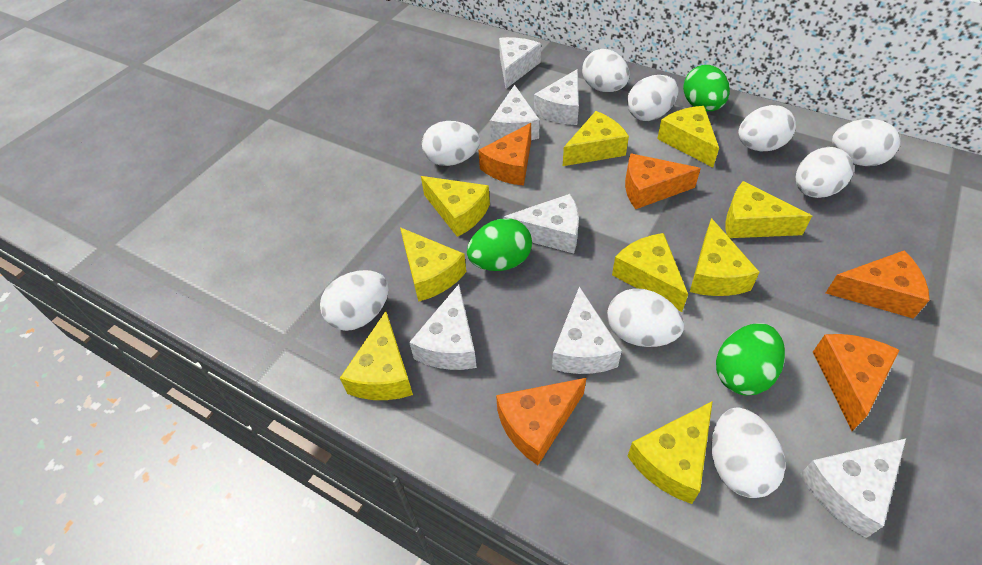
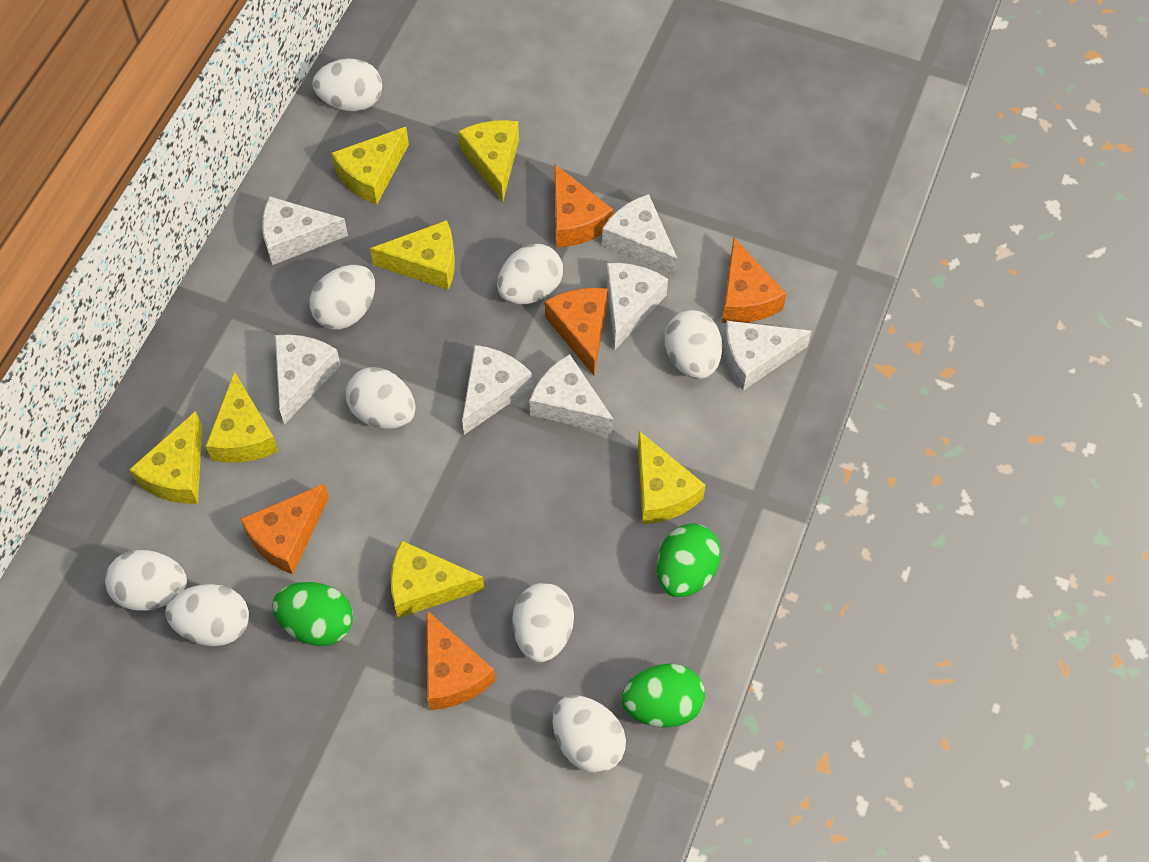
yellow cheese: [340,311,413,400] [400,227,466,302] [421,176,490,237] [563,111,629,166] [612,233,688,312] [627,401,713,504] [657,106,719,167] [690,218,760,296] [725,181,812,238] = 9 -> [129,411,202,504] [206,371,278,463] [332,127,409,205] [370,220,455,290] [391,541,485,618] [458,120,519,202] [638,431,705,524] = 7

